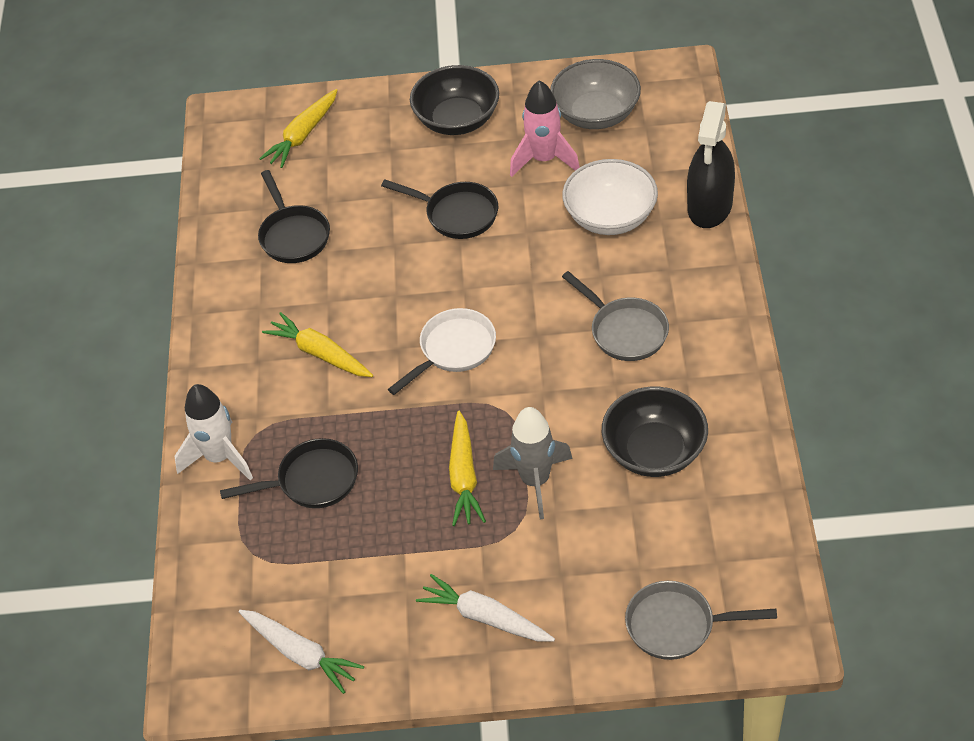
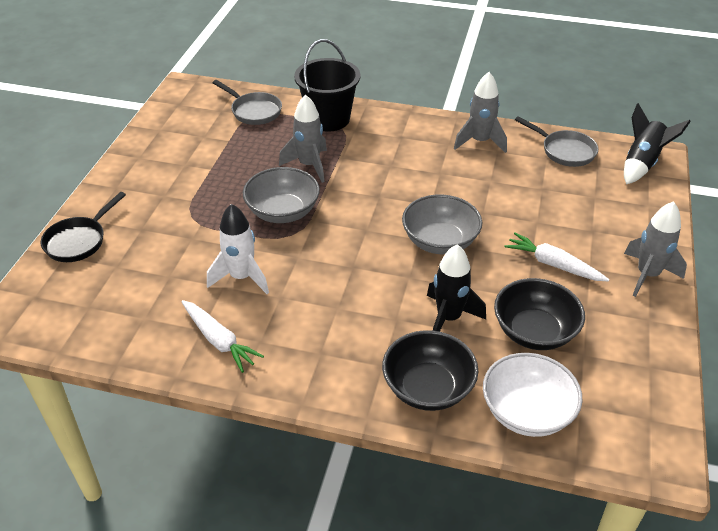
black bucket: none = 0 -> [294,39,361,132] = 1
black pan: [220,438,358,508] [258,170,330,263] [381,180,498,239] = 3 -> [41,192,126,262] = 1
black rocket: none = 0 -> [427,244,486,332] [624,103,691,184] = 2
black spray bottle: [687,101,735,228] = 1 -> none = 0
grey bowl: [550,59,641,129] = 1 -> [243,167,320,223] [402,194,482,254] = 2
grey rocket: [493,407,573,519] = 1 -> [279,94,327,183] [454,72,507,153] [624,201,687,297] = 3
pink rocket: [510,80,580,177] = 1 -> none = 0
white pan: [388,308,496,395] = 1 -> none = 0
yellow carrot: [259,89,337,168] [262,312,373,377] [449,411,486,526] = 3 -> none = 0

